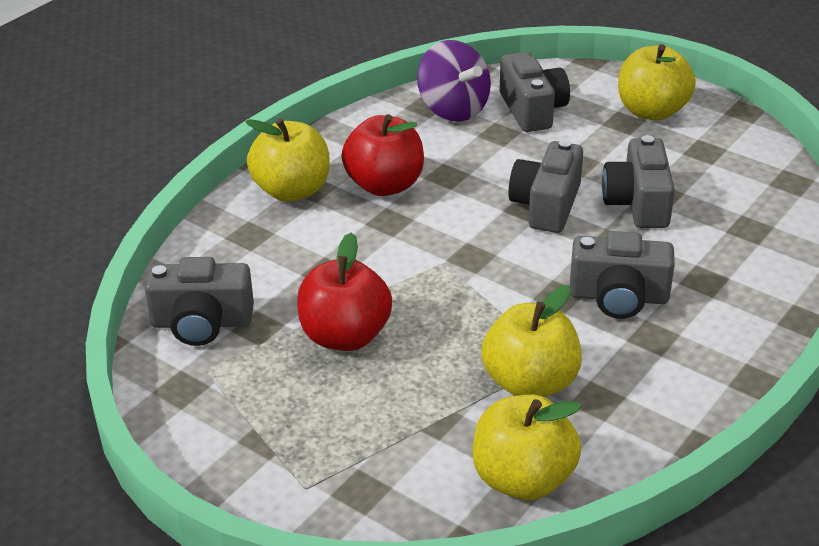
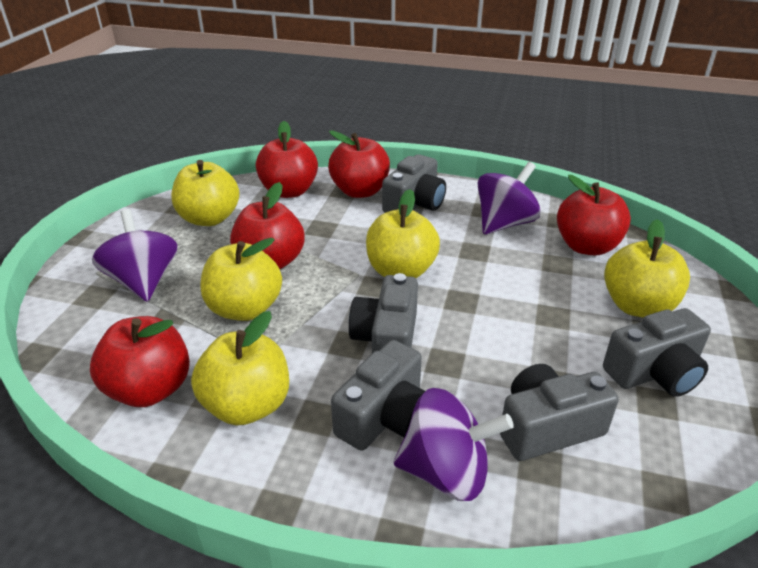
purple spinning top: [417,40,491,121] = 1 -> [92,209,178,302] [394,388,514,501] [478,162,541,234] = 3
red apple: [297,232,392,351] [341,114,424,196] = 2 -> [90,316,190,407] [230,182,305,269] [256,121,318,198] [328,130,390,198] [557,175,631,256] = 5
yellow apple: [245,119,329,202] [473,394,582,500] [481,285,582,397] [618,44,696,121] = 4 -> [171,160,240,226] [191,311,289,425] [201,238,282,321] [366,189,440,278] [604,219,690,318] = 5

